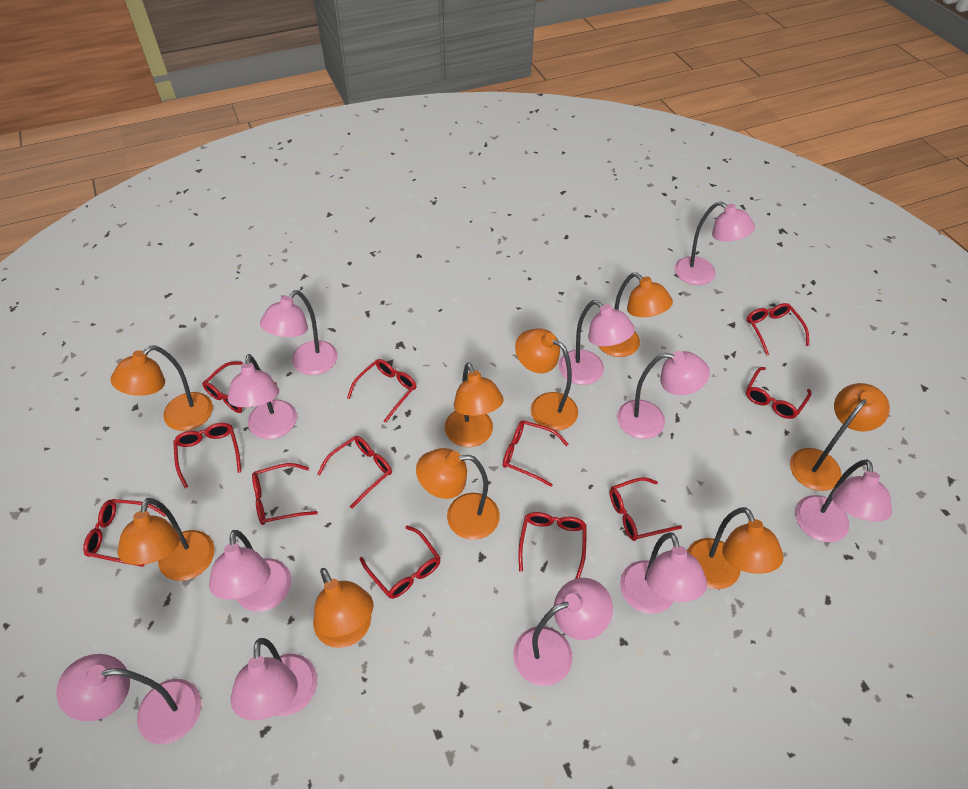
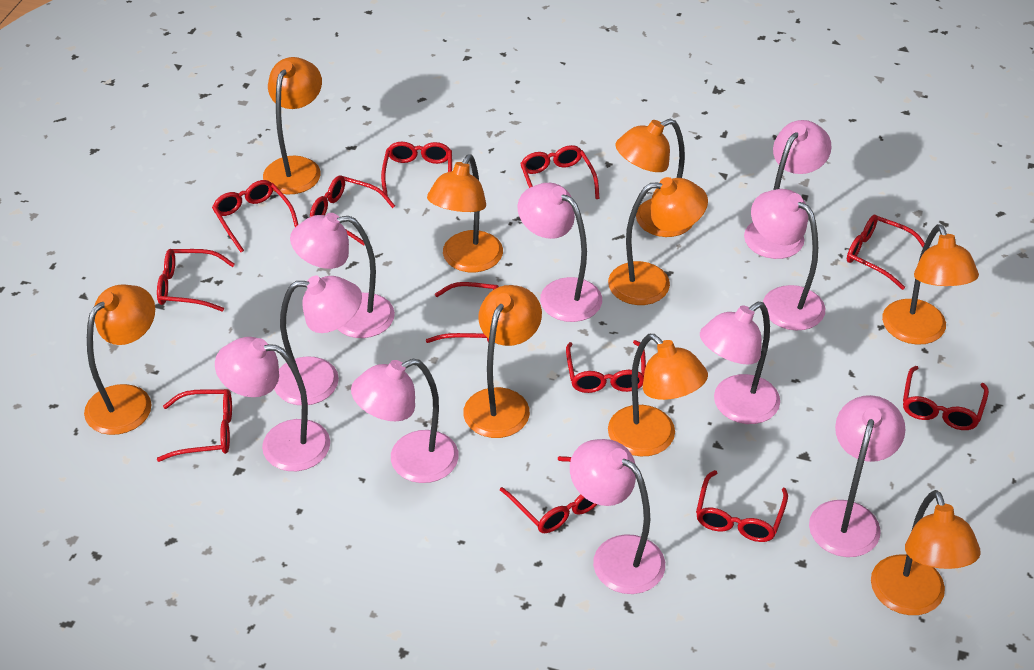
pink lamp: [56,654,201,744] [209,530,291,612] [228,354,297,439] [231,638,317,720] [260,290,338,375] [513,578,613,686] [559,300,635,385] [617,351,710,439] [620,533,707,614] [674,201,755,285] [795,459,892,542] = 11 -> [215,337,330,471] [274,276,362,405] [290,213,395,338] [351,359,459,483] [518,183,602,322] [570,439,665,594] [700,302,780,424] [744,120,832,259] [751,189,825,331] [809,395,906,557] = 10

